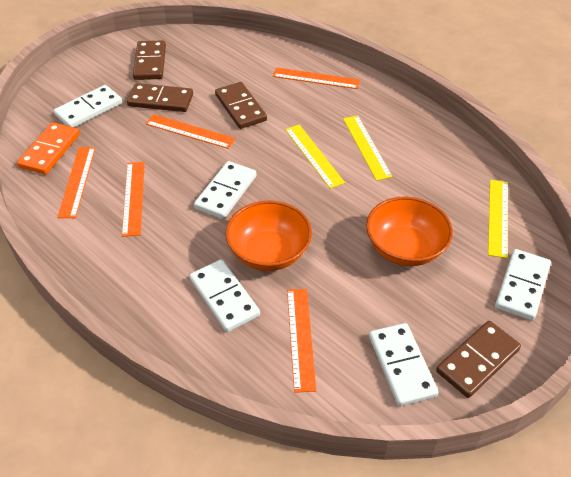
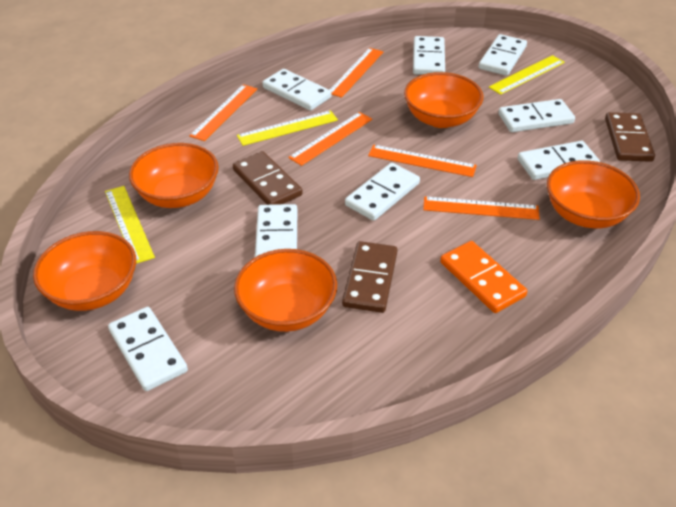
brown domino: [127,83,193,112] [133,40,166,80] [215,82,267,129] [436,321,521,398] = 4 -> [233,151,302,205] [342,241,398,313] [605,112,655,162] = 3
orange bowl: [225,201,312,271] [366,197,453,266] = 2 -> [33,231,136,311] [129,143,219,208] [234,249,337,332] [404,72,484,128] [547,160,640,228] = 5
white domino: [54,85,122,127] [190,259,260,332] [194,161,256,219] [369,323,439,406] [495,249,551,320] = 5 -> [108,307,188,391] [255,204,297,257] [262,69,332,111] [345,163,420,221] [413,36,445,75] [479,34,527,76] [498,99,575,132] [518,141,600,180] = 8

